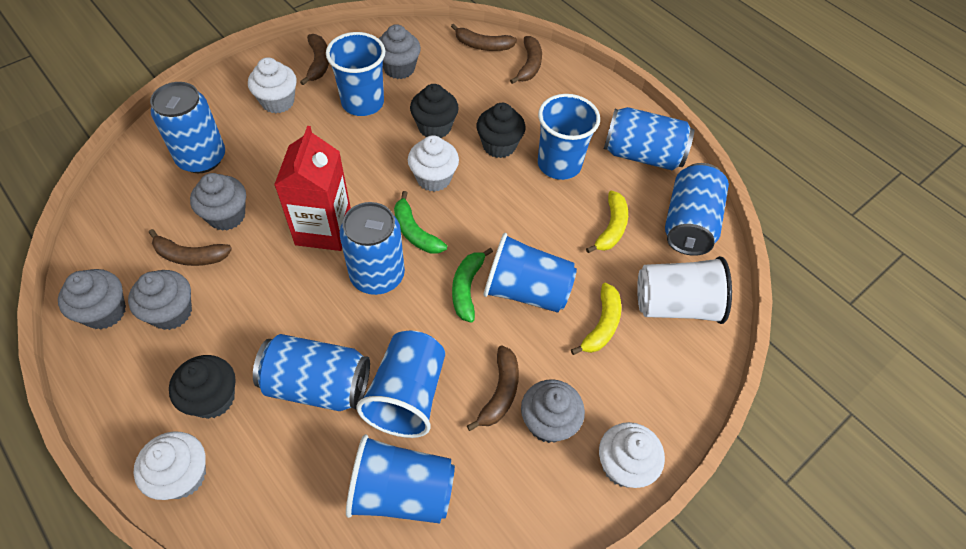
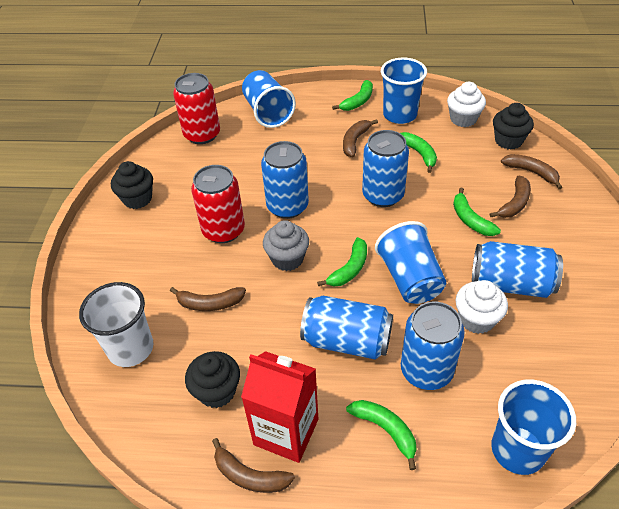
blue cup: [326,32,385,116] [346,434,455,524] [356,331,445,438] [483,233,577,313] [538,94,600,180] = 5 -> [242,70,296,128] [375,221,446,304] [381,58,427,124] [491,379,576,475] = 4
green banana: [394,191,447,253] [452,248,493,322] = 2 -> [317,237,367,286] [332,80,373,111] [346,400,416,470] [400,132,437,173] [453,188,501,236] = 5
grey cupcake: [58,269,126,329] [128,270,192,330] [190,173,246,231] [379,24,421,79] [521,379,585,443] = 5 -> [263,220,309,271] = 1
red can: none = 0 -> [173,73,220,144] [191,165,245,243] = 2
white cupcake: [134,431,206,500] [248,57,297,113] [408,135,459,192] [599,422,665,488] = 4 -> [447,82,486,127] [456,280,508,334] = 2
yellow banana: [571,283,621,355] [586,190,628,253] = 2 -> none = 0

